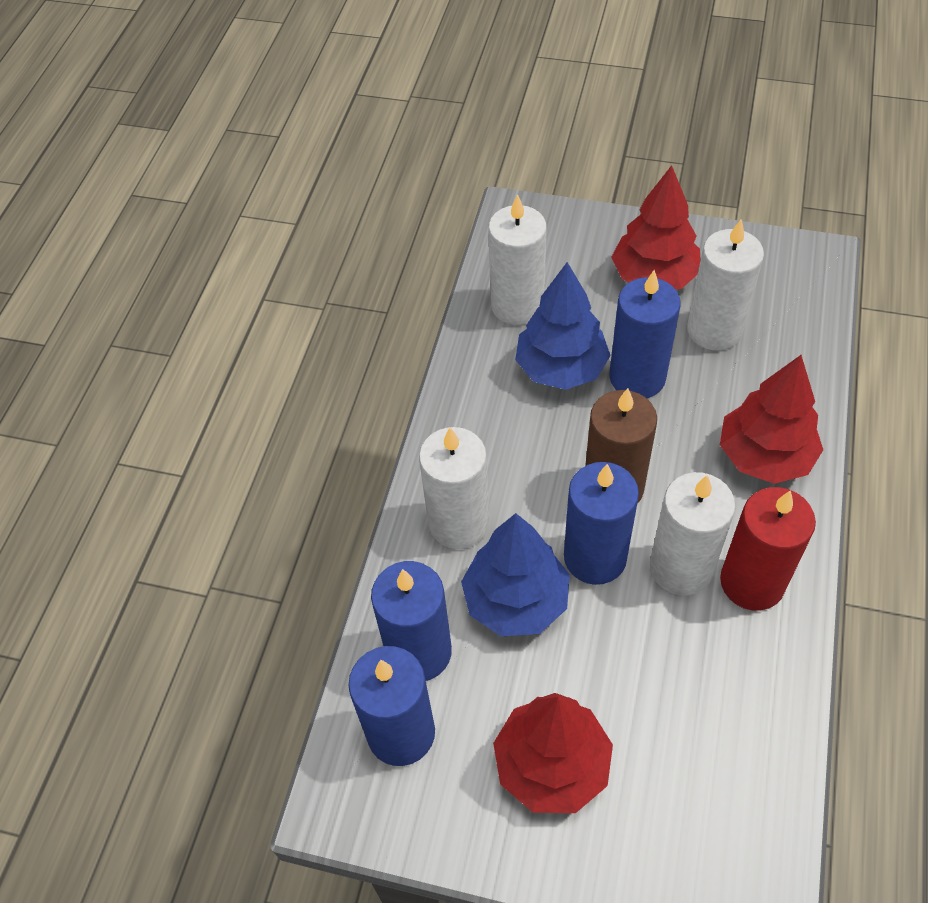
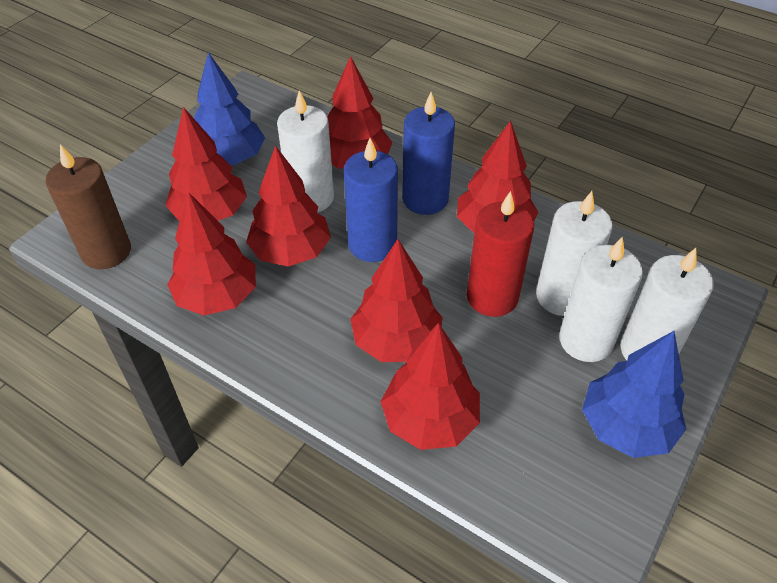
blue candle: [348,646,435,766] [371,561,452,681] [564,462,639,585] [610,270,681,398] = 4 -> [344,138,398,262] [402,92,455,215] = 2
red tree: [493,693,613,813] [611,165,701,290] [720,355,823,484] = 3 -> [165,107,247,221] [167,192,256,315] [246,146,331,267] [328,56,393,169] [350,239,443,362] [381,323,480,450] [457,120,538,233] = 7

